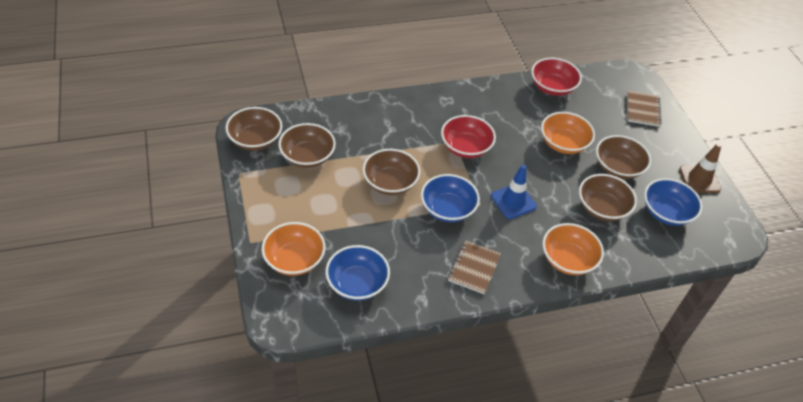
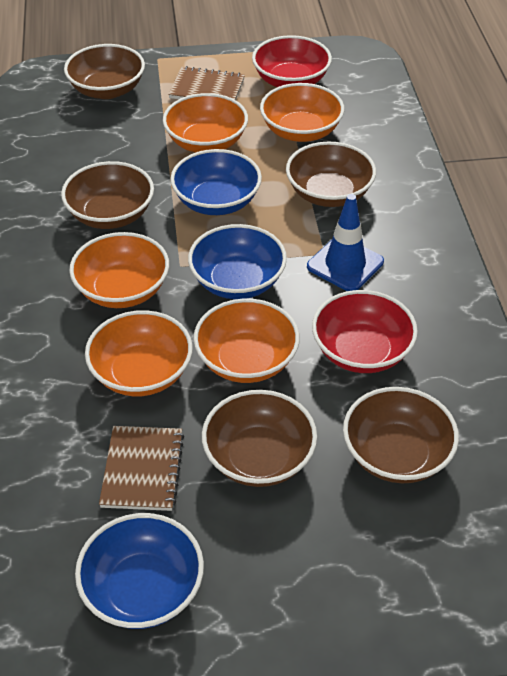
brown traffic cone: [679,143,721,193] = 1 -> none = 0
orange bowl: [262,222,326,276] [541,112,595,154] [542,223,604,275] = 3 -> [69,232,169,308] [85,310,193,397] [163,93,248,152] [193,298,300,383] [260,83,344,142] = 5

